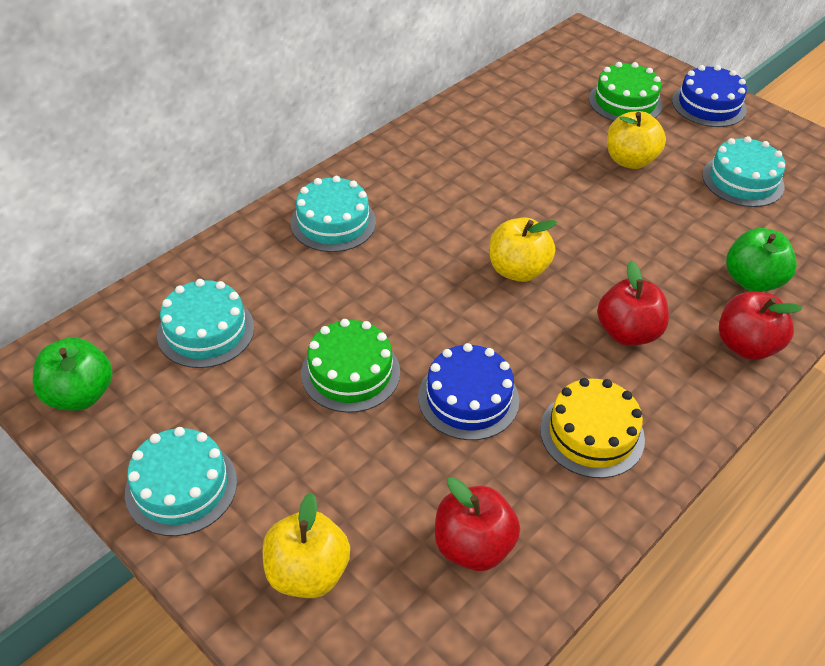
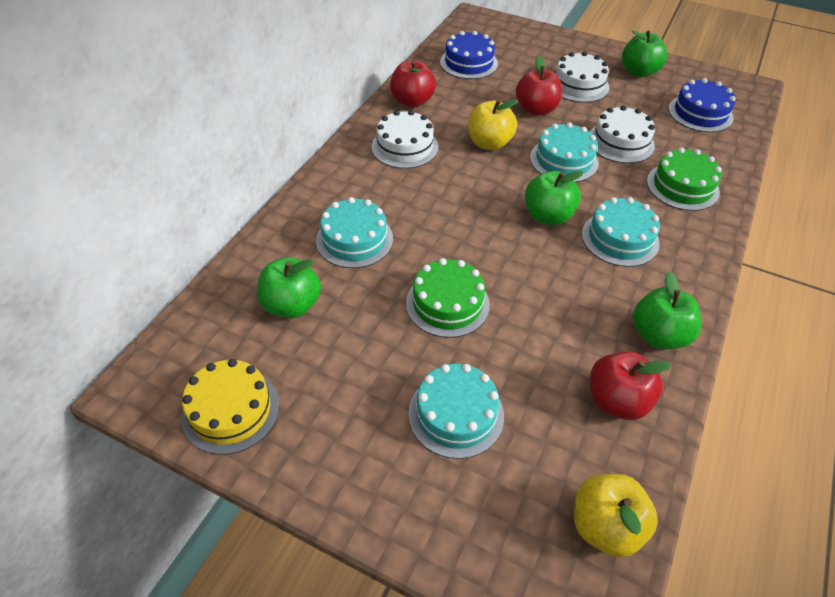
green apple: [33,337,113,411] [726,228,797,292] = 2 -> [257,257,321,318] [525,171,584,225] [622,31,667,77] [633,271,701,349] = 4
white cake: none = 0 -> [371,110,438,169] [555,52,609,102] [590,105,655,163] = 3
yellow apple: [263,493,350,598] [490,217,557,282] [607,111,666,169] = 3 -> [468,100,518,150] [574,474,658,558] = 2

